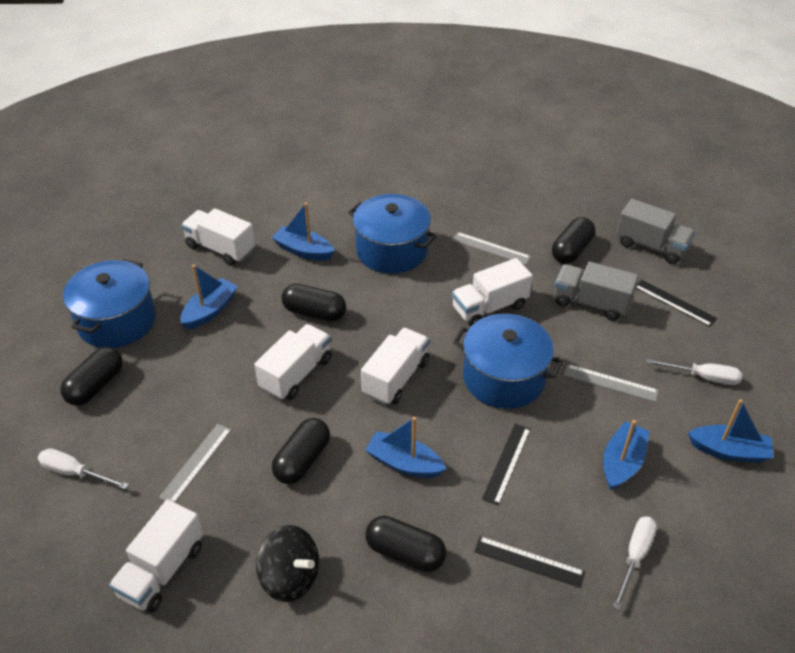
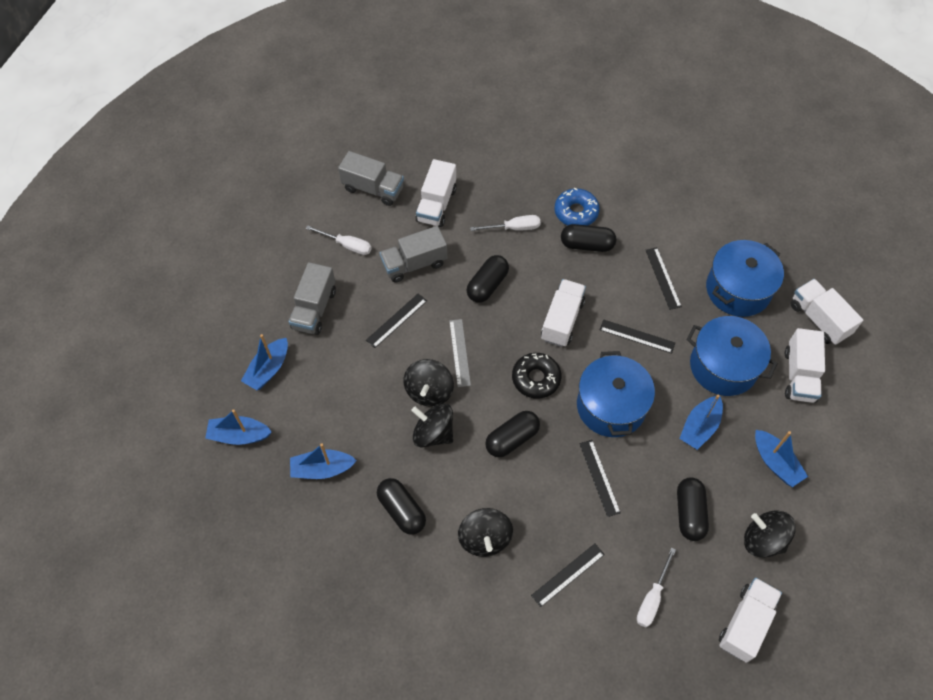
black donut: none = 0 -> [512,353,561,399] = 1
black ruler: [474,536,585,588] [482,424,531,506] [636,279,717,327] = 3 -> [366,293,427,348] [531,544,605,607] [579,440,621,517] [600,319,675,354] [646,247,682,310] = 5
black spinning top: [256,525,319,602] = 1 -> [404,359,454,407] [411,404,453,448] [458,508,513,557] [744,511,796,558] = 4
blue donut: none = 0 -> [554,188,600,225] = 1
grey ruler: [159,424,231,502] [452,232,531,265] [564,364,659,402] = 3 -> [449,319,471,387] = 1
grey truck: [554,262,639,321] [616,199,696,264] = 2 -> [289,262,336,335] [338,151,404,206] [380,226,447,283] = 3

